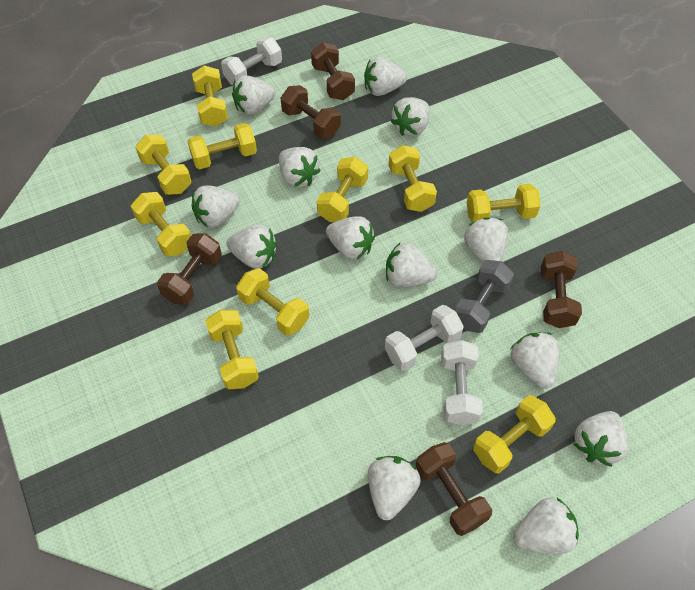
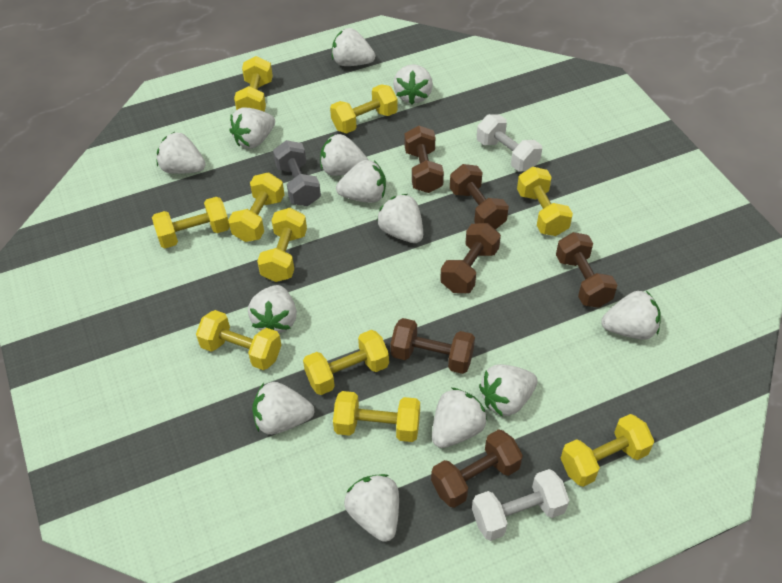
brown dumbbell: [157,234,222,305] [281,85,341,138] [311,42,355,100] [416,442,492,536] [541,251,582,328] = 5 -> [390,318,475,374] [405,126,444,193] [431,429,523,508] [440,223,501,293] [450,164,509,230] [556,232,617,308] = 6
white dumbbell: [221,37,282,85] [385,305,464,371] [441,340,483,425] = 3 -> [472,469,569,541] [477,114,542,172] = 2

